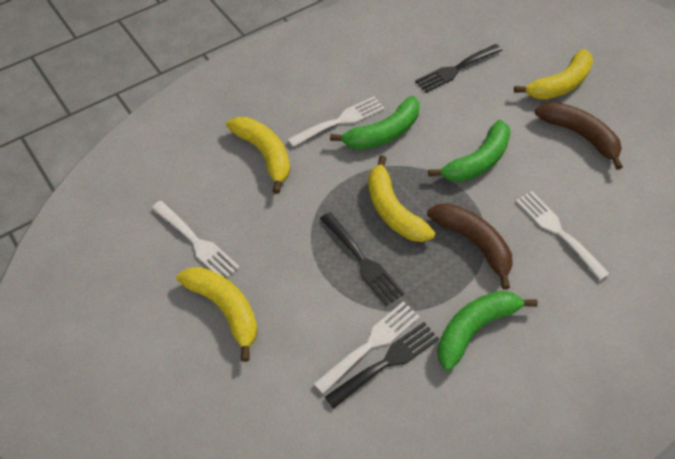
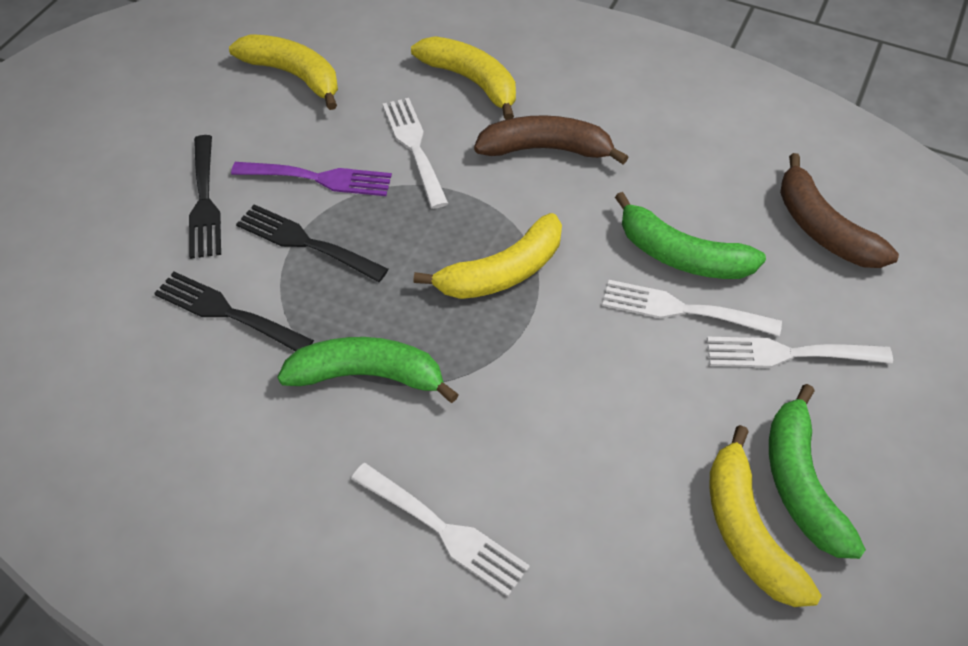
purple fork: none = 0 -> [231,162,392,196] = 1

